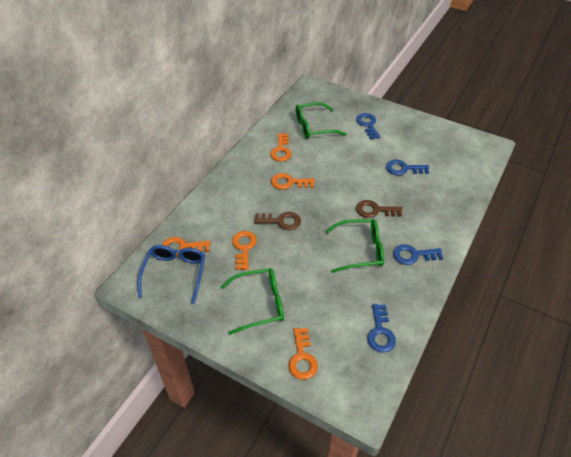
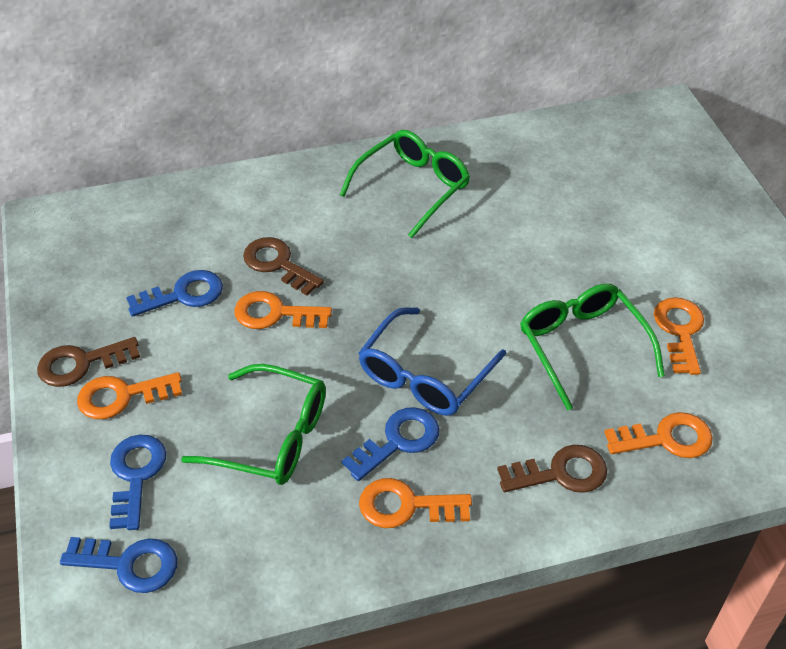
brown key: [254,212,301,230] [356,200,402,218] = 2 -> [37,337,140,387] [243,237,324,295] [497,445,607,493] = 3

